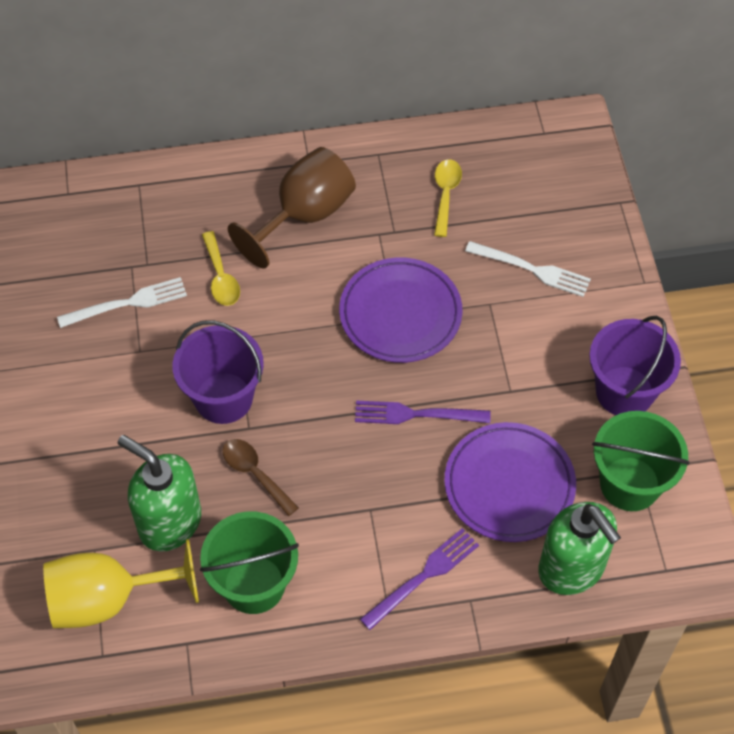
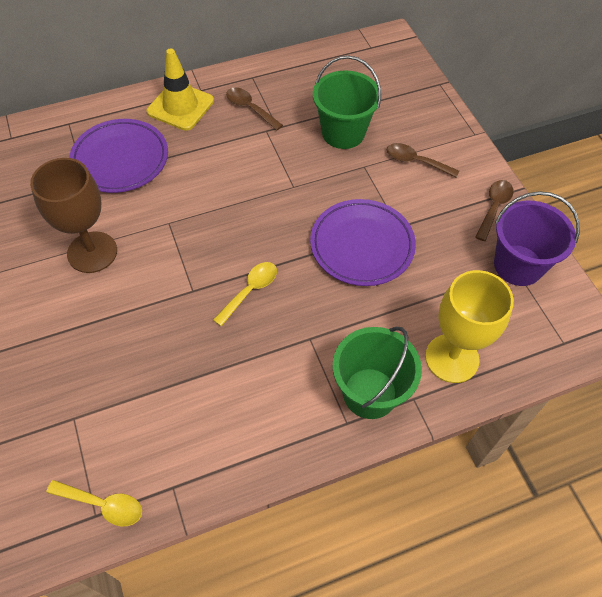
brown spoon: [223,439,299,516] = 1 -> [226,87,283,130] [387,143,459,177] [476,180,514,241] = 3
green soap dispenser: [118,435,201,552] [538,502,621,595] = 2 -> none = 0
purple bucket: [173,320,264,424] [589,316,681,415] = 2 -> [494,191,580,286] = 1
purple fork: [355,401,491,424] [360,528,479,630] = 2 -> none = 0
white fork: [57,277,187,328] [465,241,591,297] = 2 -> none = 0
yellow traffic cone: none = 0 -> [147,48,214,131] = 1

